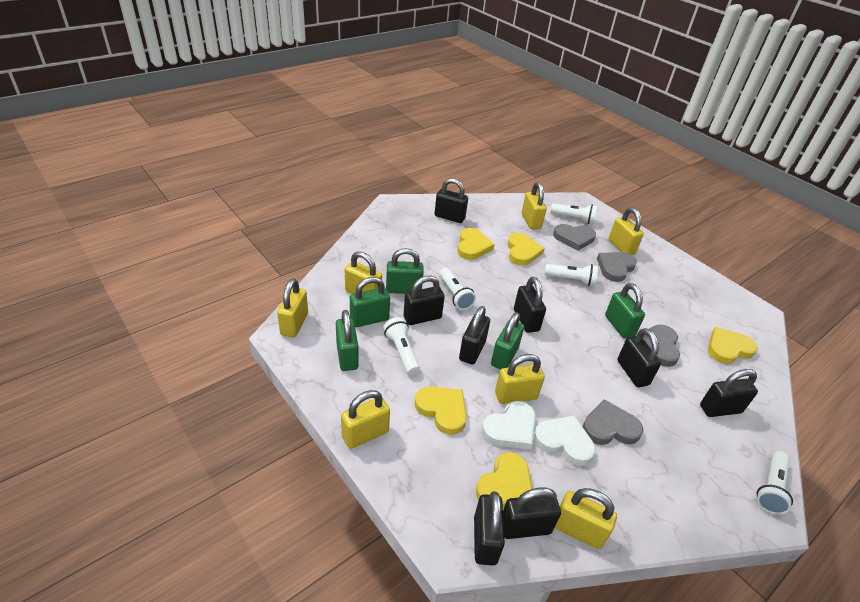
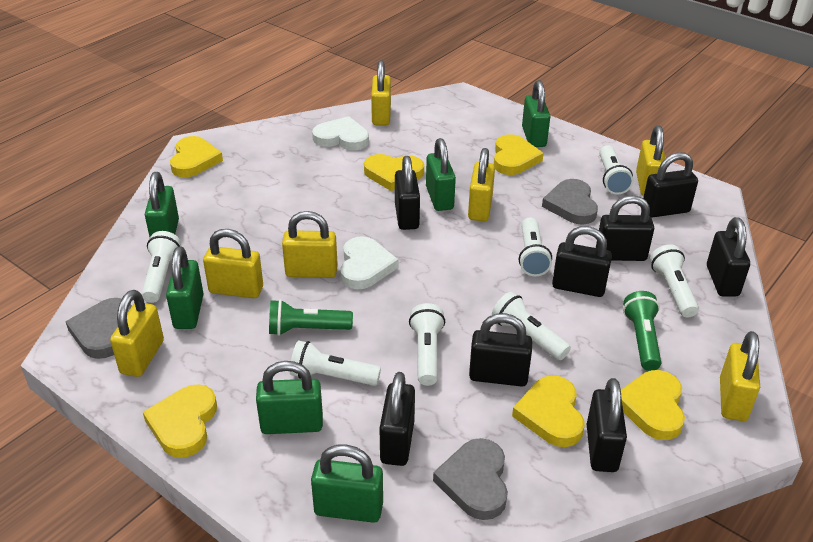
green flashlight: none = 0 -> [269,299,353,336] [623,291,661,371] = 2
green padlock: [336,310,359,371] [350,277,390,327] [386,248,424,294] [491,312,524,370] [605,283,645,338] = 5 -> [145,172,179,237] [166,246,204,329] [256,361,323,434] [311,445,383,523] [426,138,456,211] [522,80,550,147] = 6
grey heart: [553,224,596,251] [582,399,643,445] [597,252,637,282] [643,325,680,367] = 4 -> [65,298,132,359] [433,438,508,520] [542,179,598,225] = 3
white flashlight: [383,317,420,375] [440,268,476,310] [545,264,598,286] [551,203,597,224] [756,451,793,515] = 5 -> [141,231,181,303] [290,340,381,386] [409,303,445,386] [492,292,571,360] [519,217,552,276] [599,145,633,195] [650,244,699,318] = 7
yellow heart: [414,386,467,435] [457,228,495,260] [476,452,532,509] [507,233,545,265] [708,327,758,364] = 5 -> [143,384,217,458] [170,136,223,177] [364,154,424,191] [494,134,544,175] [512,375,585,447] [621,370,685,440] = 6

